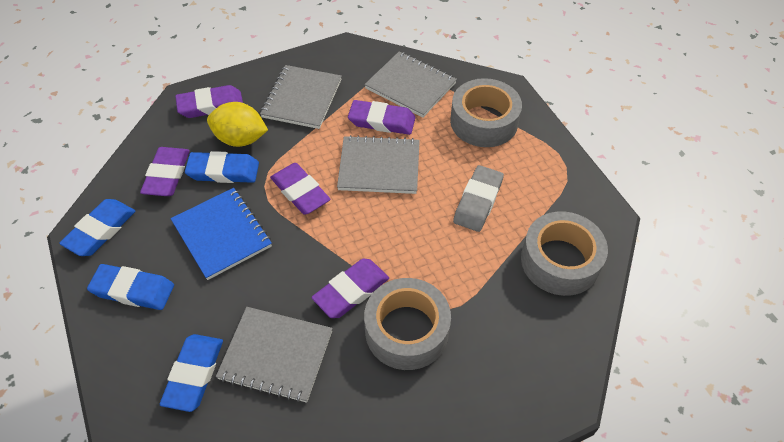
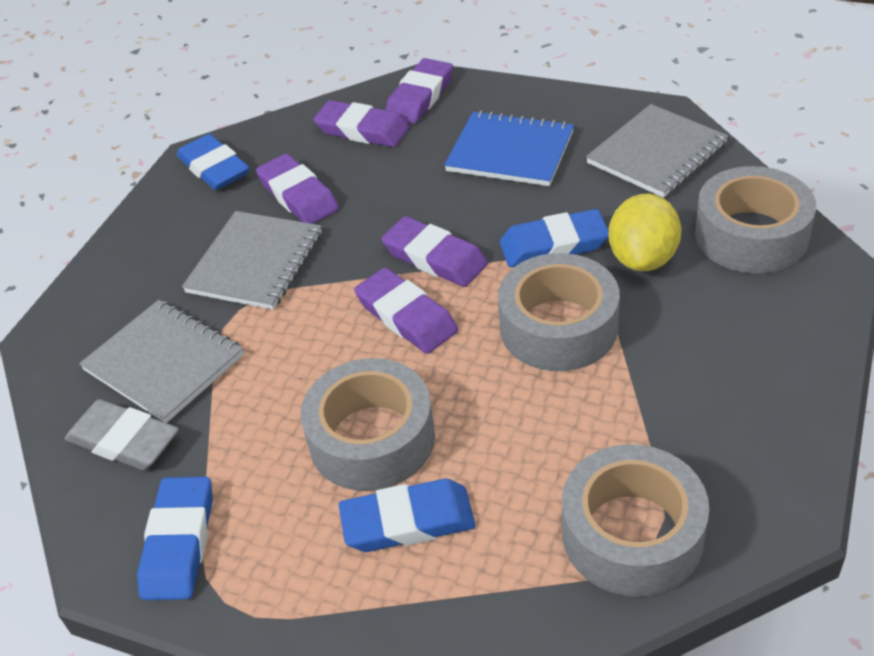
grey notebook: [216,307,333,403] [260,65,342,129] [337,135,420,194] [364,51,457,118] = 4 -> [79,300,244,423] [182,211,321,310] [586,104,728,198] = 3
grey tape: [364,278,451,370] [450,78,522,147] [521,211,608,296] = 3 -> [301,358,435,491] [498,253,620,371] [562,444,709,597] [695,166,816,273] = 4

